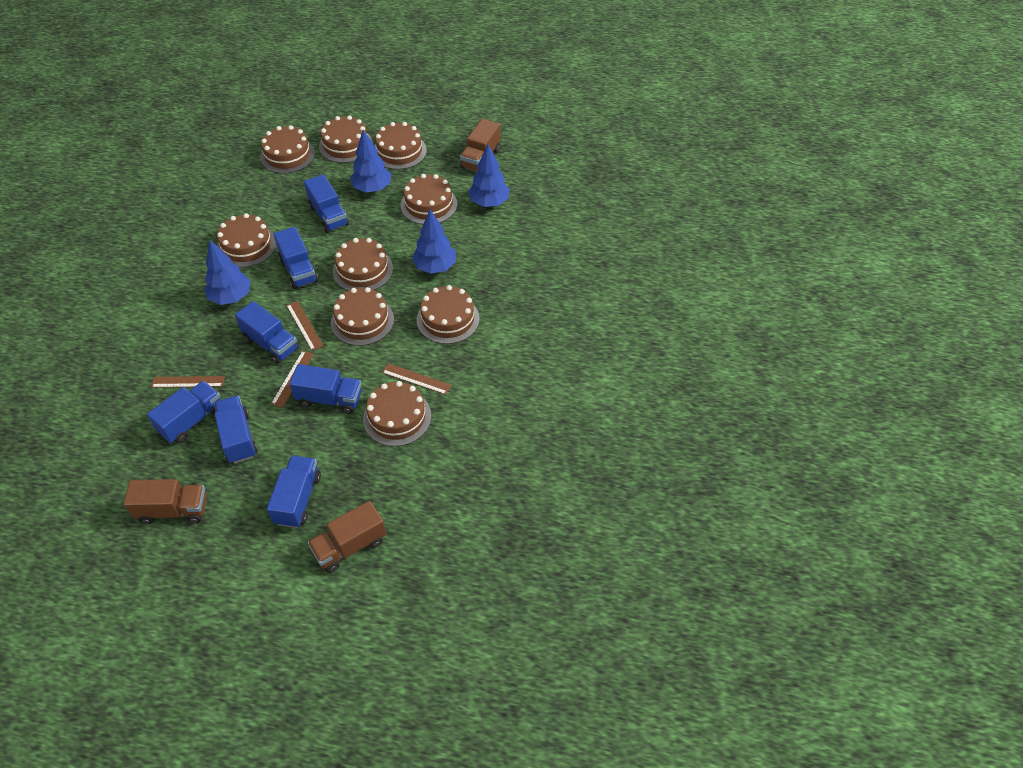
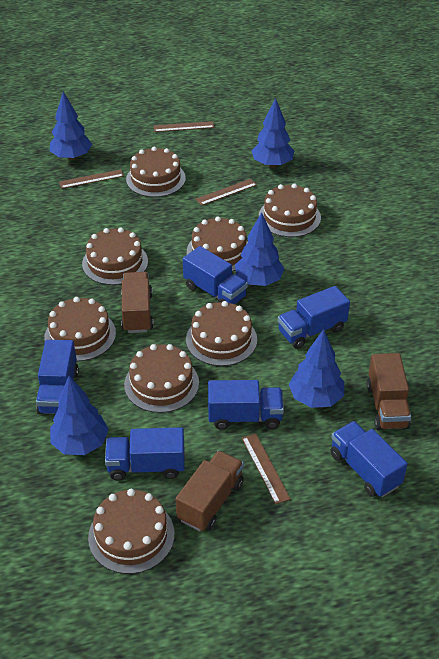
blue tree: [204,240,251,305] [350,130,391,192] [412,210,456,274] [468,144,510,207] = 4 -> [50,92,92,160] [50,376,109,455] [235,212,284,286] [251,98,294,168] [289,329,344,408] = 5
blue truck: [147,381,221,444] [214,395,258,464] [235,301,299,364] [267,456,321,528] [274,227,318,289] [290,364,362,414] [304,174,349,233] = 7 -> [36,340,79,414] [105,427,185,481] [183,246,248,304] [208,380,284,430] [278,286,350,349] [330,421,408,497] = 6
brown cake: [217,213,276,267] [260,125,315,173] [319,115,373,163] [331,287,394,346] [333,238,393,291] [363,381,431,446] [375,122,427,169] [401,174,457,224] [417,285,480,344] = 9 -> [45,297,116,361] [82,227,148,285] [88,489,175,574] [124,344,199,413] [126,147,186,197] [186,301,257,366] [187,216,248,272] [259,183,321,237] = 8

